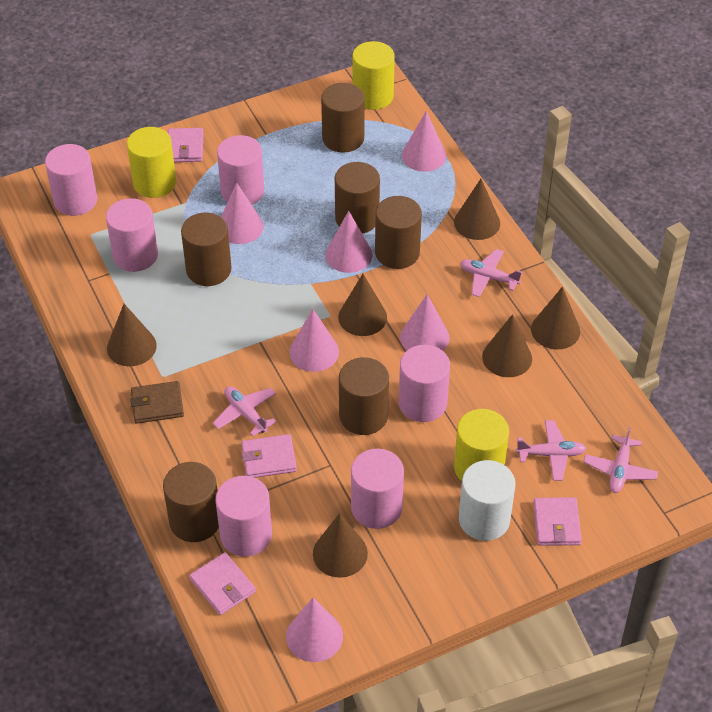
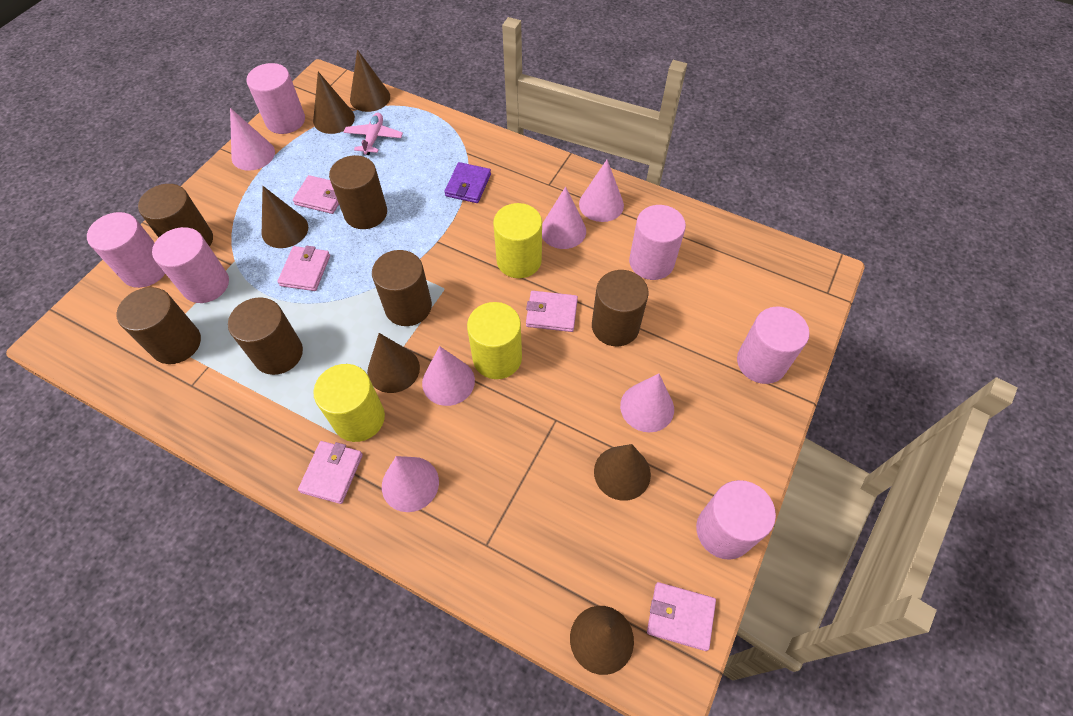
brown wallet: [130,381,184,424] = 1 -> none = 0
pink plane: [213,386,276,436] [460,249,523,297] [516,420,586,481] [583,427,658,493] = 4 -> [344,113,403,155] = 1
pink wallet: [168,128,203,162] [190,552,256,615] [241,434,297,478] [533,497,582,546] = 4 -> [277,246,330,291] [293,175,339,214] [298,441,363,504] [526,291,578,332] [647,582,716,651] = 5
purple wallet: none = 0 -> [444,162,491,203] = 1
white cylinder: [459,460,515,541] = 1 -> none = 0

